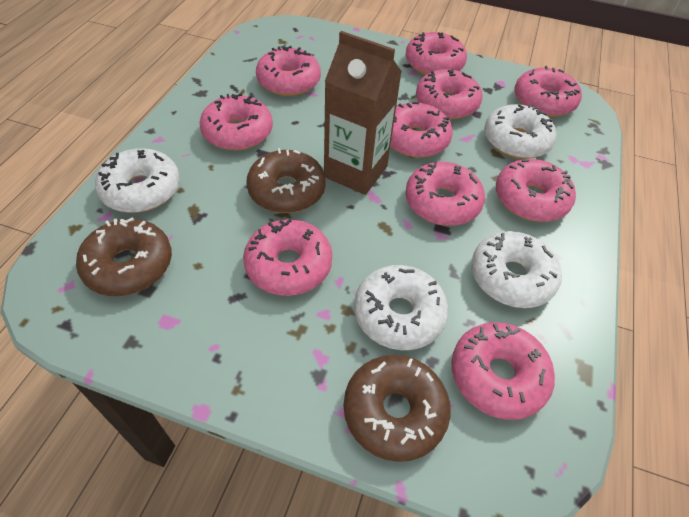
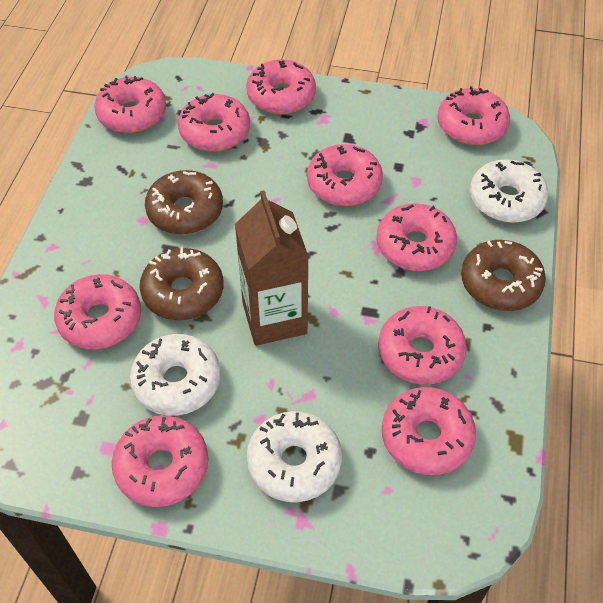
white donut: [95,148,180,213] [354,265,448,350] [471,231,562,308] [484,104,556,159] = 4 -> [130,334,221,416] [247,411,342,502] [470,159,548,223] = 3

